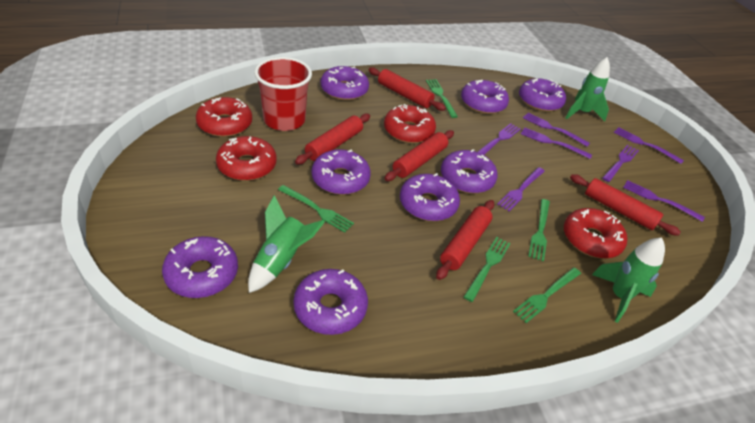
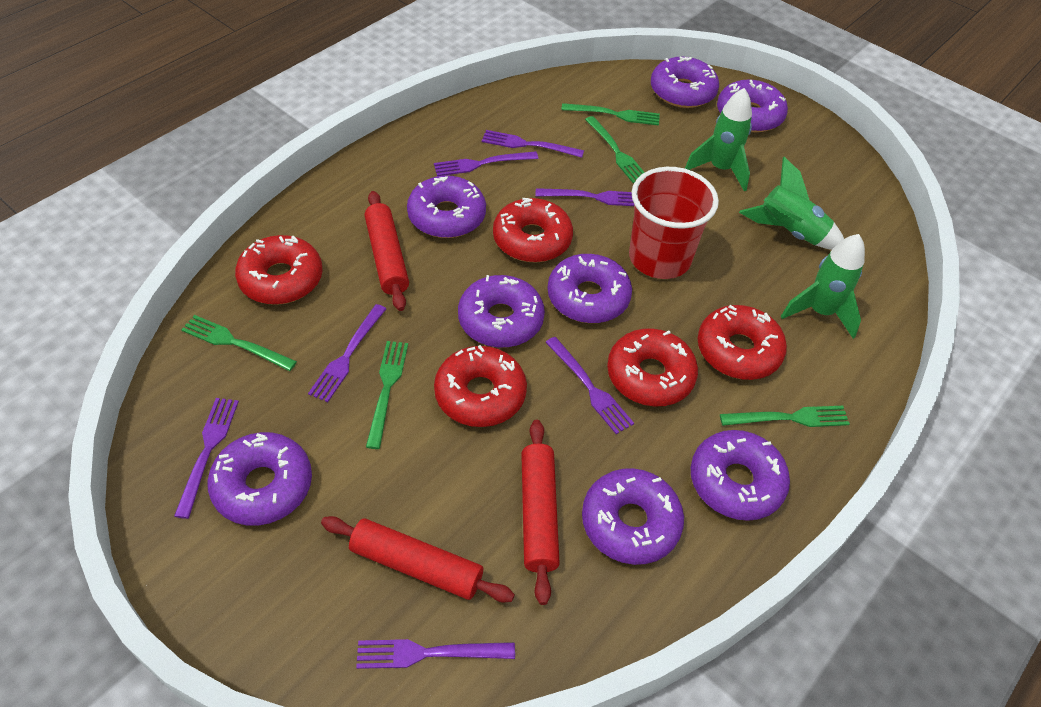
red donut: [196,97,252,137] [216,136,277,181] [384,104,436,143] [564,208,627,258] = 4 -> [235,235,323,305] [434,345,527,427] [493,198,573,262] [607,328,698,406] [698,305,787,380] = 5
red rolling pin: [295,114,370,165] [368,67,446,111] [384,130,454,181] [436,200,494,280] [570,174,681,236] = 5 -> [321,516,515,602] [365,191,409,311] [521,420,560,605] = 3

